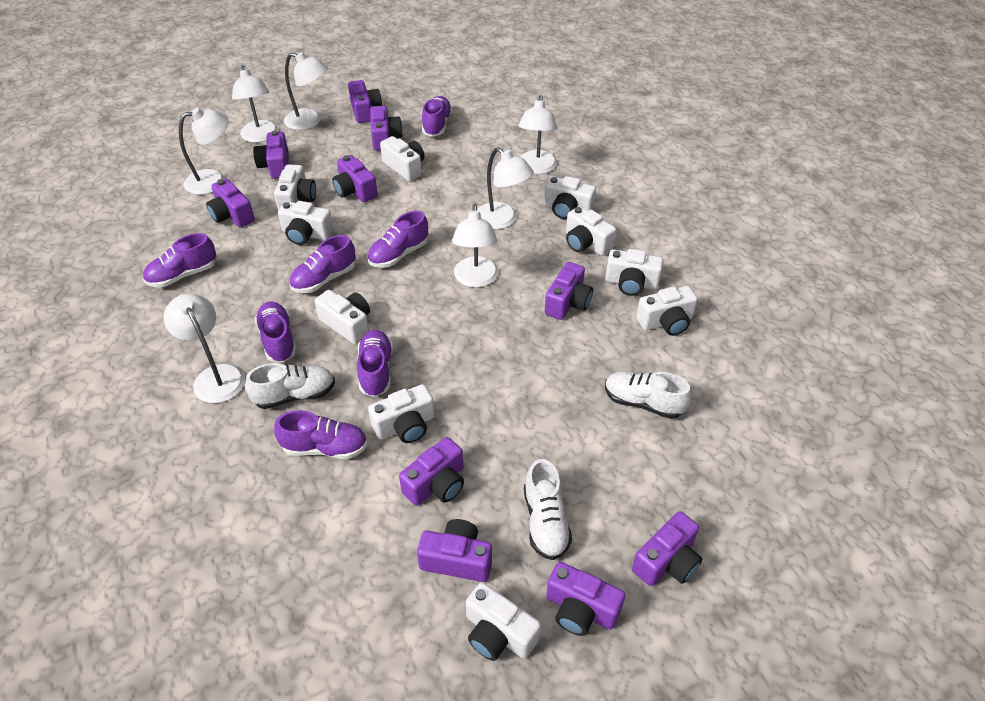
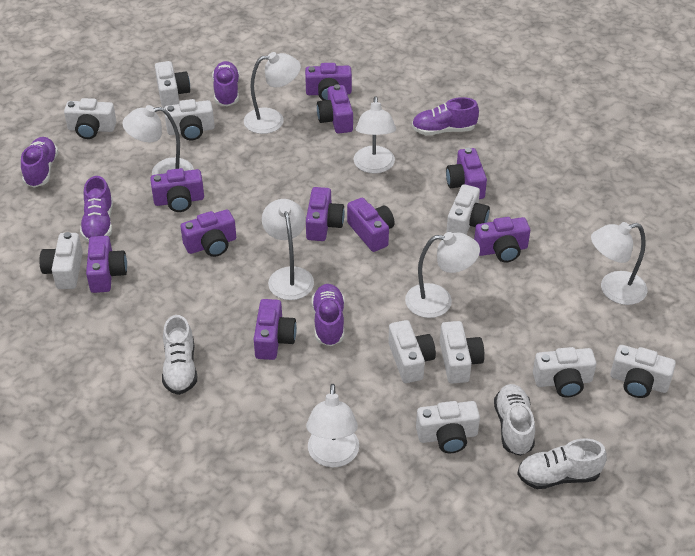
purple shoe: [143,233,216,287] [255,302,296,362] [274,410,367,459] [289,235,356,293] [357,330,393,397] [367,211,428,268] [422,96,453,137] = 7 -> [21,137,58,188] [80,176,113,242] [212,61,240,106] [312,284,345,346] [412,97,479,135] = 5

